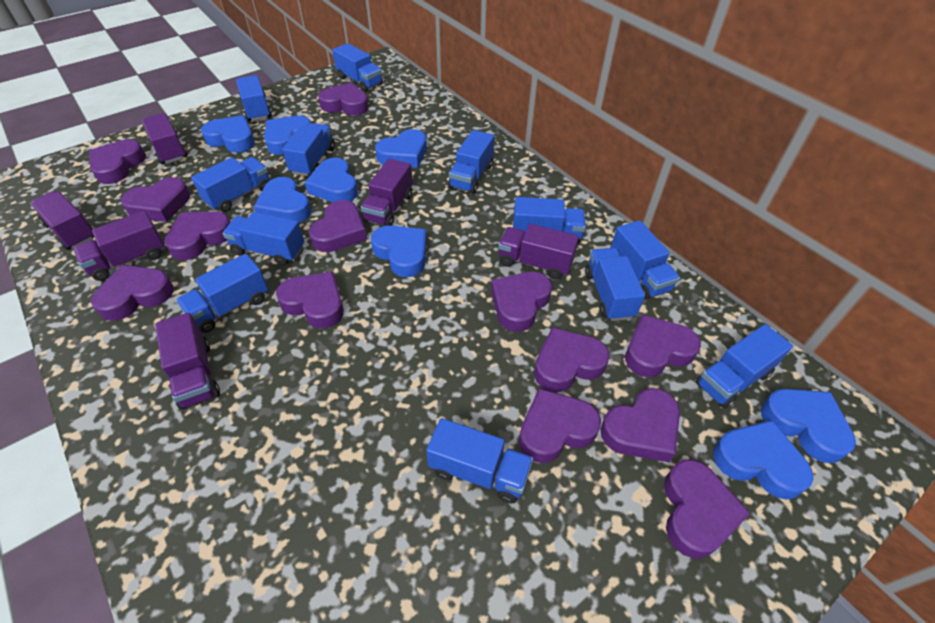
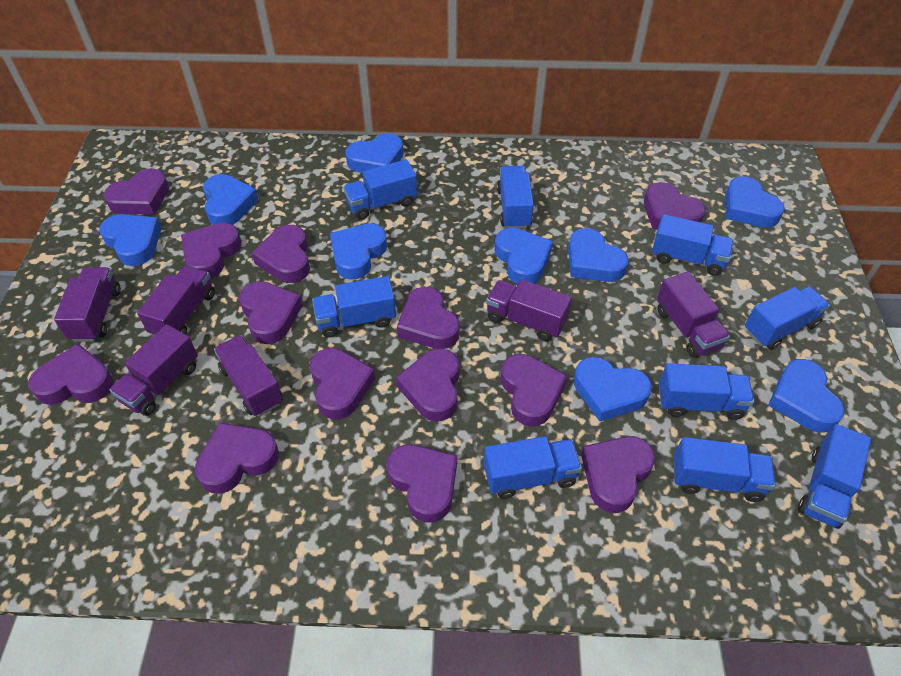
blue heart: [201,115,255,153] [254,177,311,222] [264,116,311,155] [305,158,358,202] [371,225,427,277] [375,129,427,168] [713,420,814,500] [761,389,856,463] = 8 -> [99,214,162,266] [203,174,259,225] [330,223,387,280] [345,133,404,173] [495,228,553,284] [568,228,629,282] [574,357,652,422] [725,176,785,228] [768,359,845,433] = 9
blue truck: [176,254,268,333] [191,157,269,212] [223,212,304,266] [236,75,272,121] [282,123,335,176] [332,43,383,92] [426,418,533,504] [448,130,494,194] [513,197,586,245] [585,248,645,321] [611,220,680,299] [695,324,793,409] = 12 -> [312,276,396,337] [343,159,417,220] [484,436,582,499] [497,166,534,229] [652,214,734,276] [659,363,754,420] [674,437,776,502] [745,286,830,350] [798,424,871,529] = 9

